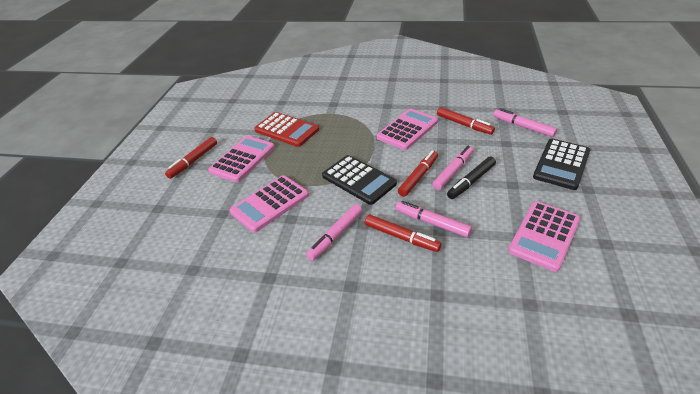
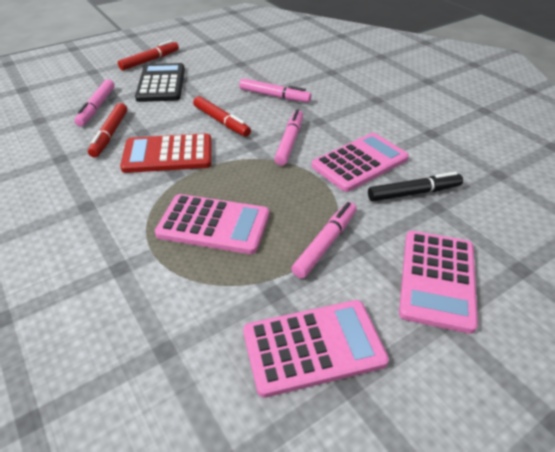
black calculator: [322,155,397,205] [533,139,590,190] = 2 -> [135,63,185,102] = 1
red marker: [165,137,217,179] [365,215,442,252] [398,150,438,197] [437,107,495,135] = 4 -> [88,103,127,158] [118,40,179,71] [193,96,251,137] = 3

